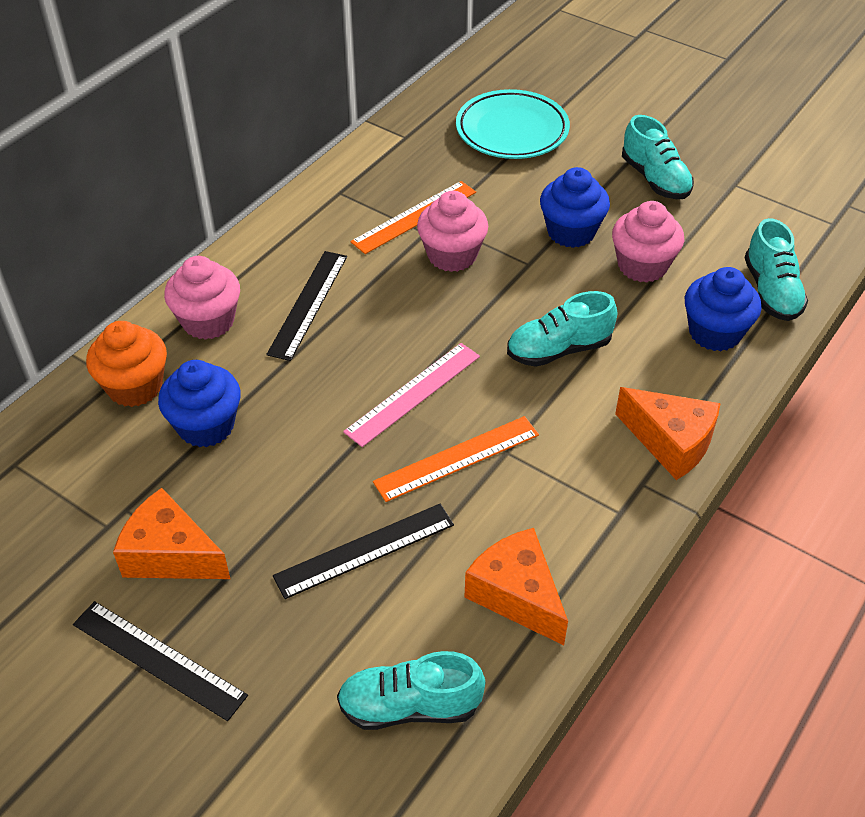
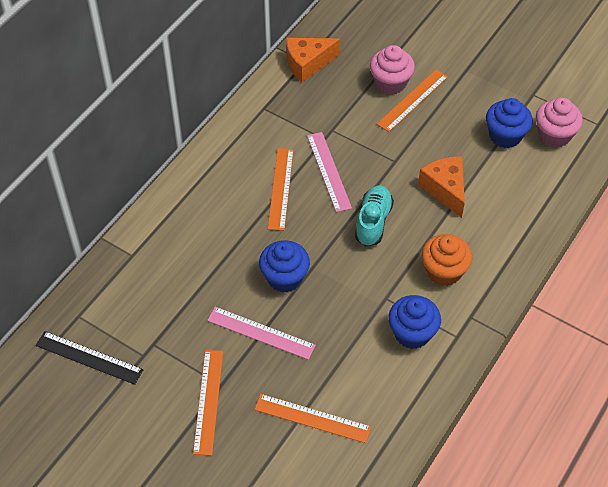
black ruler: [73,601,248,721] [266,251,347,361] [273,504,454,599] = 3 -> [35,331,143,385] = 1
orange cheese: [113,488,230,579] [464,528,568,645] [615,387,721,480] = 3 -> [286,38,340,82] [418,156,465,218] = 2
orange ruler: [350,181,476,254] [373,416,539,502] = 2 -> [193,350,223,456] [254,394,371,443] [268,148,294,231] [377,70,448,132] = 4
pink cupcake: [164,256,240,340] [417,191,488,272] [612,201,684,283] = 3 -> [370,45,415,95] [536,98,583,148] = 2
pink ruler: [343,343,480,447] = 1 -> [207,307,316,360] [307,132,352,212] = 2
turquoise plate: [456,89,570,159] = 1 -> none = 0
turquoise shoe: [337,651,485,730] [507,291,617,367] [622,115,694,199] [745,218,808,321] = 4 -> [355,186,394,246] = 1

